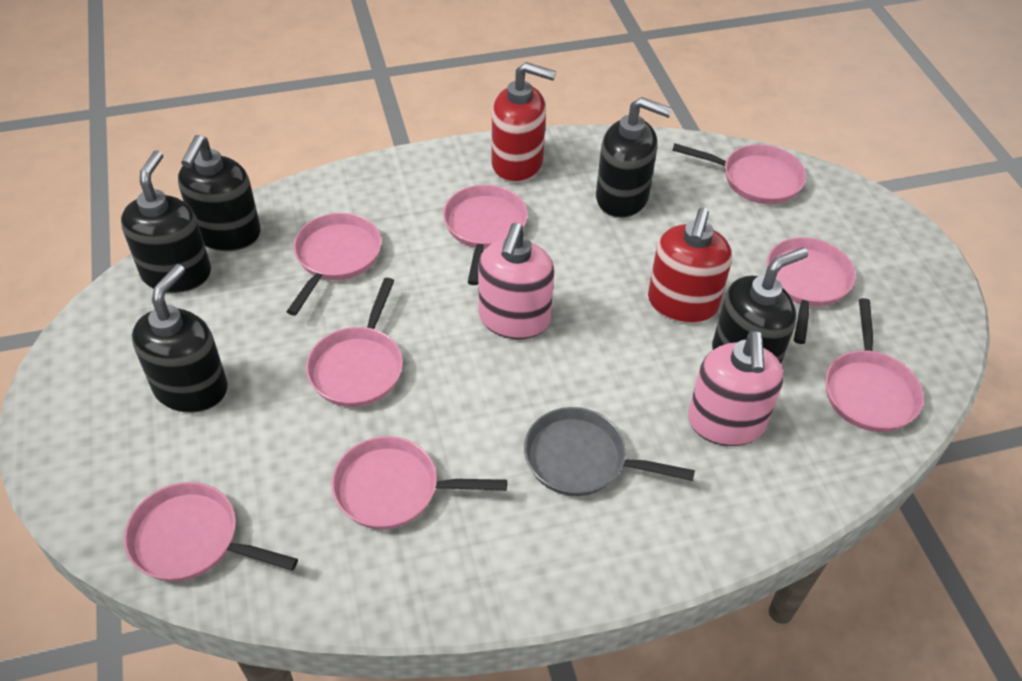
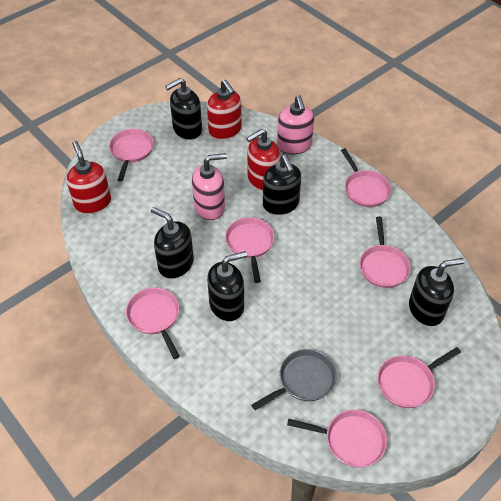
pink pan: [124,482,298,581] [286,213,381,316] [306,278,403,407] [331,436,507,529] [443,185,528,285] [672,144,806,204] [767,237,856,344] [825,298,924,432] = 8 -> [109,129,154,181] [126,288,180,359] [225,217,274,283] [287,410,387,468] [341,148,392,207] [360,217,411,288] [377,347,461,408] = 7
red soap dispenser: [491,62,556,183] [648,208,732,323] = 2 -> [66,141,111,214] [207,80,242,140] [246,129,281,191] = 3

